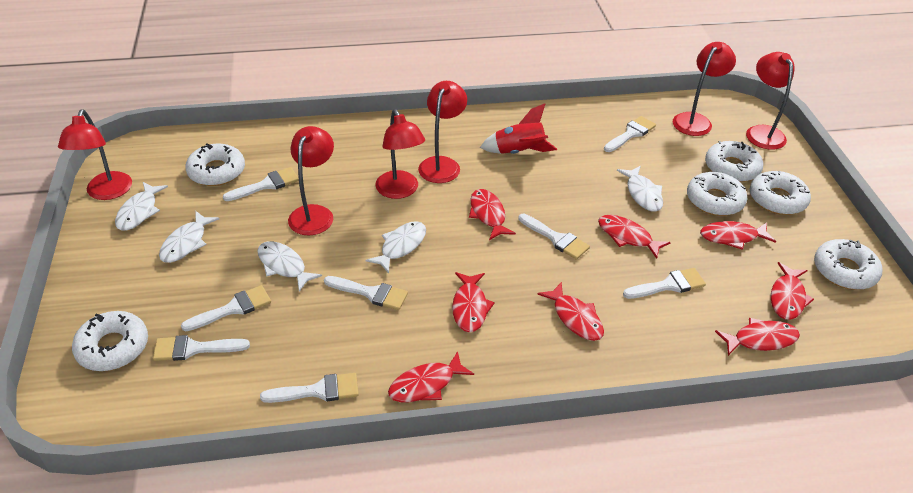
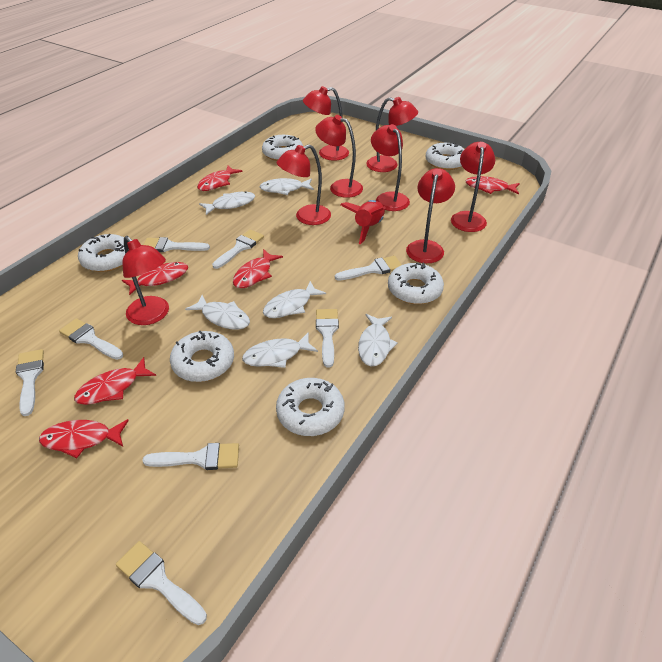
red fish: [388,351,474,402] [452,272,495,332] [469,189,516,240] [537,282,604,341] [598,215,671,259] [700,221,776,250] [715,318,800,356] [771,262,814,320] = 8 -> [39,419,129,458] [74,357,156,405] [122,262,188,295] [197,165,243,191] [233,249,283,288] [466,176,520,195] = 6
red lamp: [58,109,132,200] [288,126,334,235] [375,109,425,199] [418,81,467,183] [673,42,736,136] [746,52,795,150] = 6 -> [122,236,169,325] [277,144,331,225] [303,86,349,161] [315,115,363,198] [366,97,418,172] [371,124,410,211] [406,168,455,263] [451,142,495,232] = 8
white fish: [115,182,168,231] [159,211,219,263] [257,241,322,291] [365,221,426,273] [617,166,663,212] = 5 -> [185,295,250,330] [199,191,255,215] [242,332,318,368] [260,178,314,195] [263,281,326,318] [358,314,398,366] = 6

